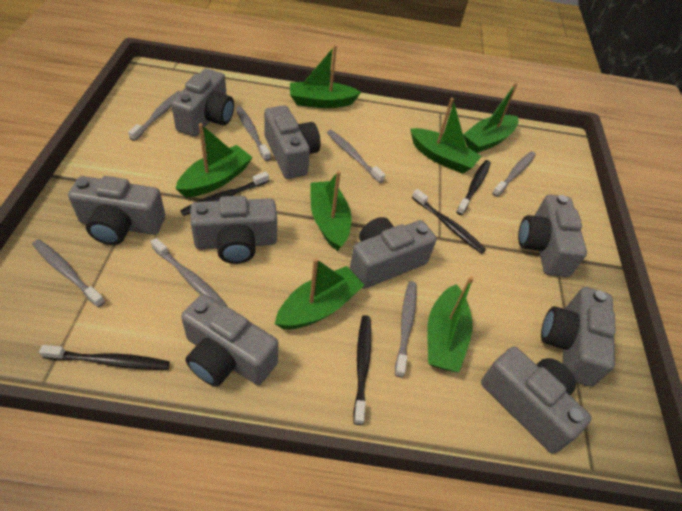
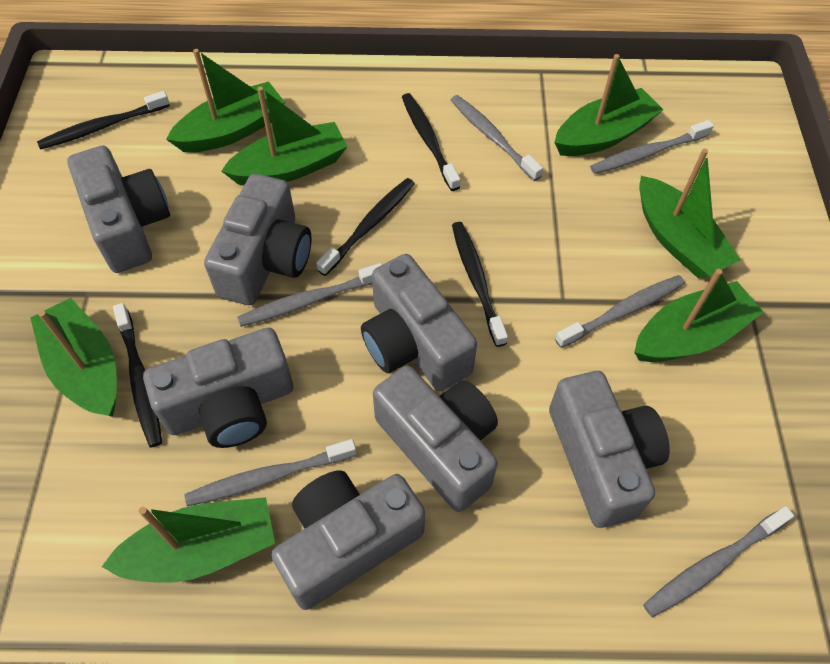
grey camera: [68,176,165,245] [171,68,234,137] [181,294,278,387] [190,196,277,264] [264,105,321,179] [350,217,437,289] [481,346,592,454] [518,195,587,277] [541,287,616,387] = 9 -> [67,146,170,273] [143,328,293,448] [204,174,311,305] [271,470,425,610] [361,254,477,391] [373,366,498,512] [549,371,670,528] = 7
grey toothbrush: [32,239,105,307] [128,91,181,141] [151,238,227,307] [235,106,271,161] [327,130,385,183] [395,281,417,377] [492,151,536,197] = 7 -> [184,439,357,507] [237,263,382,327] [451,95,543,181] [555,275,685,348] [590,120,714,174] [643,506,794,617] = 6

